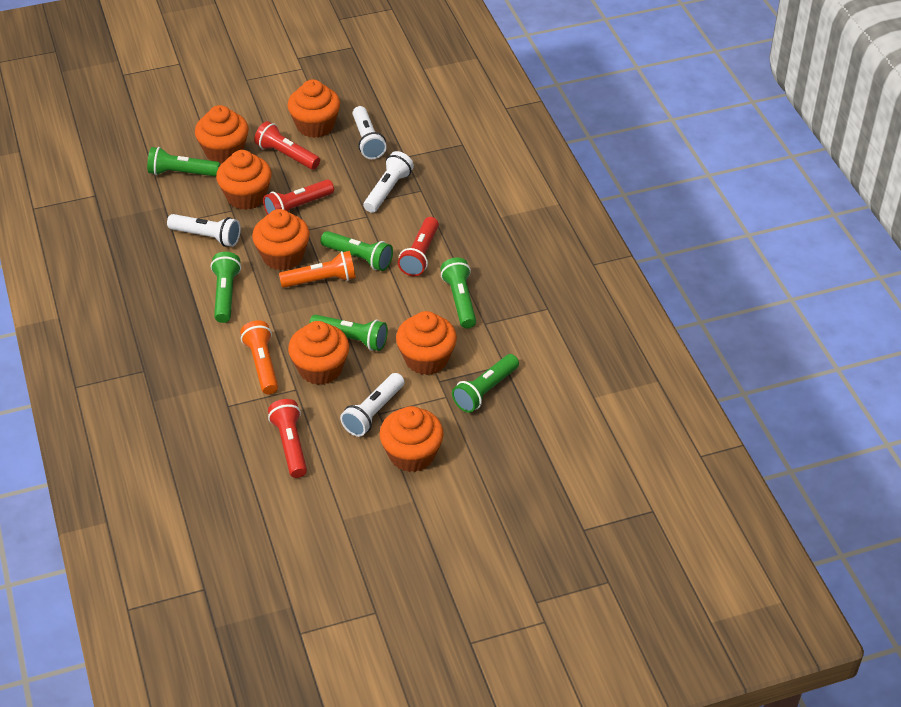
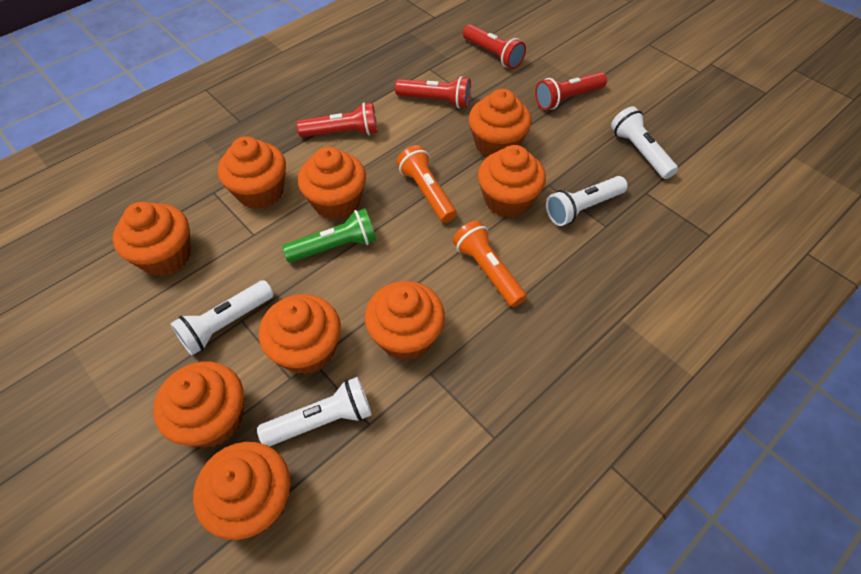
green flashlight: [147,147,220,176] [211,252,241,323] [309,315,388,351] [321,231,393,271] [440,258,476,328] [452,354,519,413] = 6 -> [282,208,376,263] = 1
orange cupcake: [195,105,249,164] [216,150,272,210] [252,209,310,271] [287,79,340,138] [288,321,349,385] [379,406,444,472] [396,311,457,375] = 7 -> [113,202,191,276] [153,361,244,448] [193,442,290,540] [218,136,286,209] [259,294,341,375] [298,147,366,220] [365,281,445,360] [469,89,531,157] [478,145,546,218] = 9

